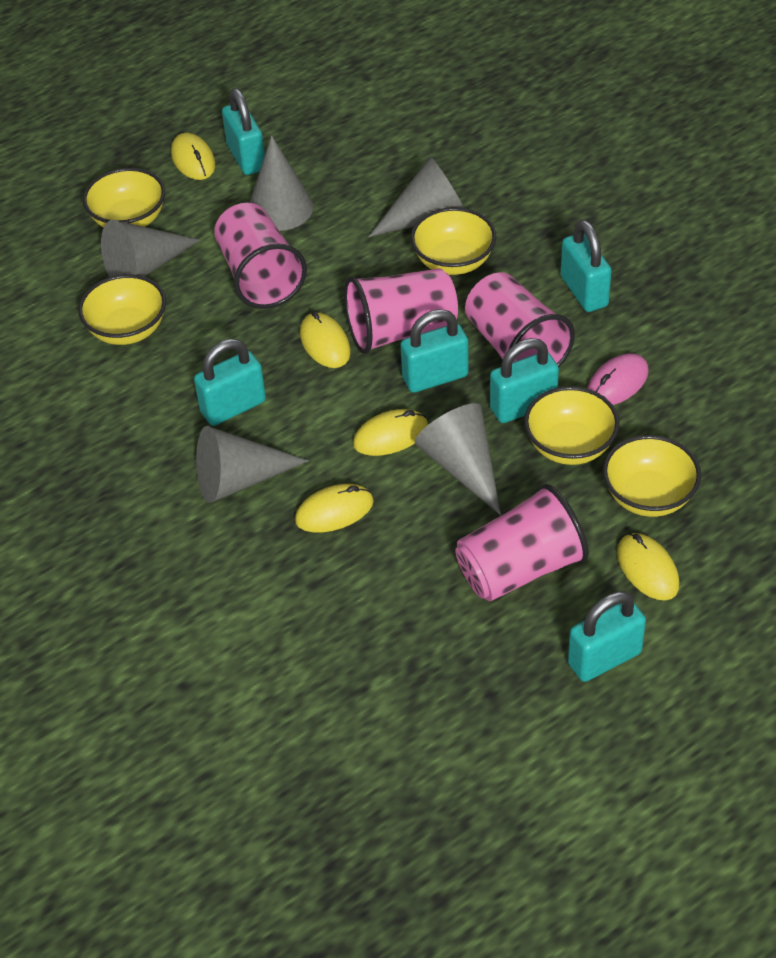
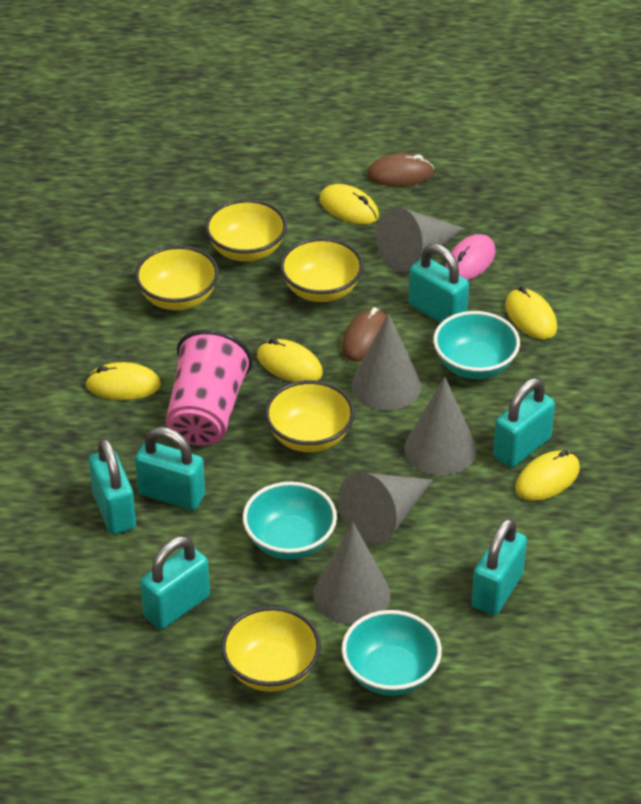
brown mouse: none = 0 -> [342,307,387,362] [367,153,434,186] = 2
pink cup: [214,203,307,309] [344,268,458,354] [455,484,589,601] [465,272,575,368] = 4 -> [166,329,253,446] = 1
turquoise bowl: none = 0 -> [243,482,337,560] [342,610,442,696] [433,311,520,379] = 3

